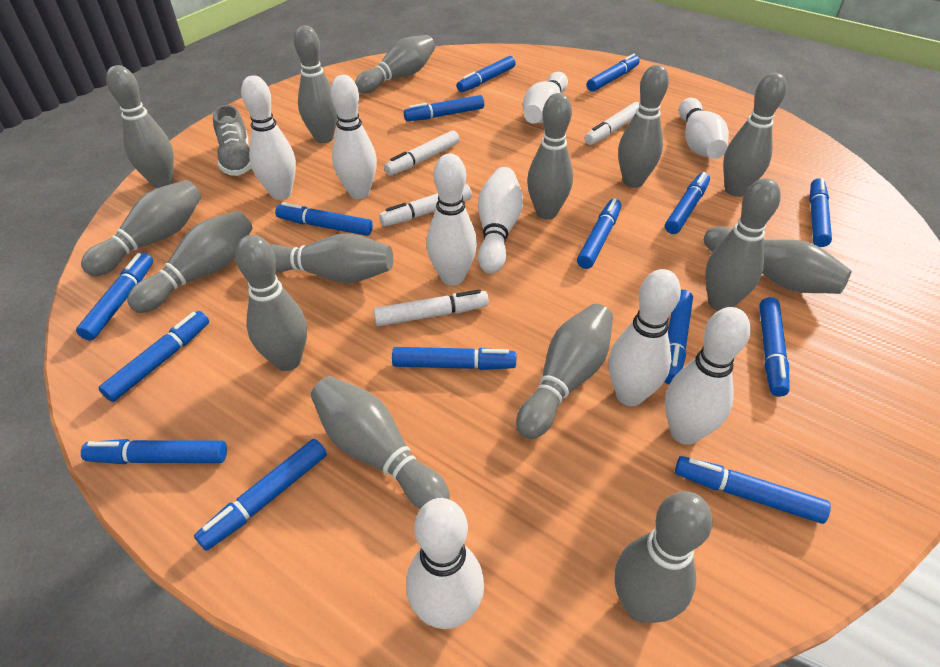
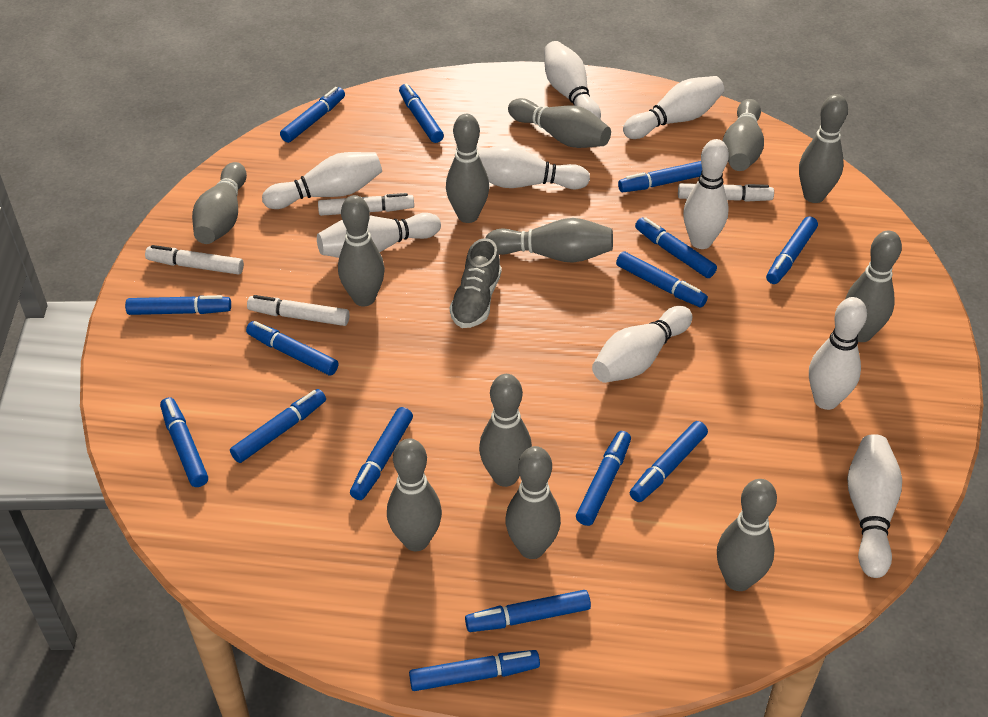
grey bowling pin: [81,180,201,276] [106,65,174,188] [127,211,253,313] [235,235,307,371] [270,233,393,283] [294,26,338,143] [311,376,450,509] [355,35,435,94] [516,304,613,439] [527,93,573,219] [615,491,713,623] [618,65,669,188] [704,226,852,294] [705,178,781,311] [723,73,787,197] = 15 -> [192,162,247,244] [338,195,385,306] [387,438,442,551] [446,114,489,223] [479,374,532,487] [486,218,613,263] [505,446,561,559] [508,98,611,148] [717,479,777,591] [723,99,764,171] [799,94,848,203] [845,231,902,342] = 12

